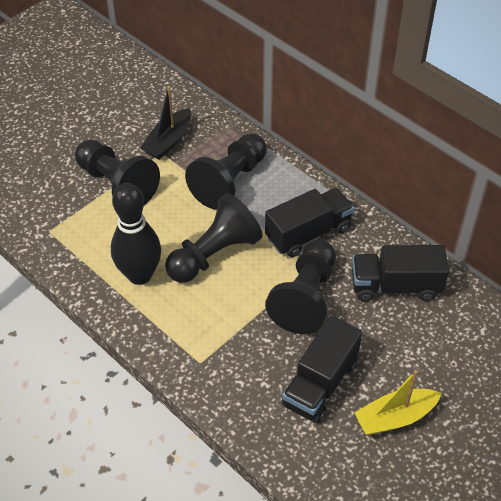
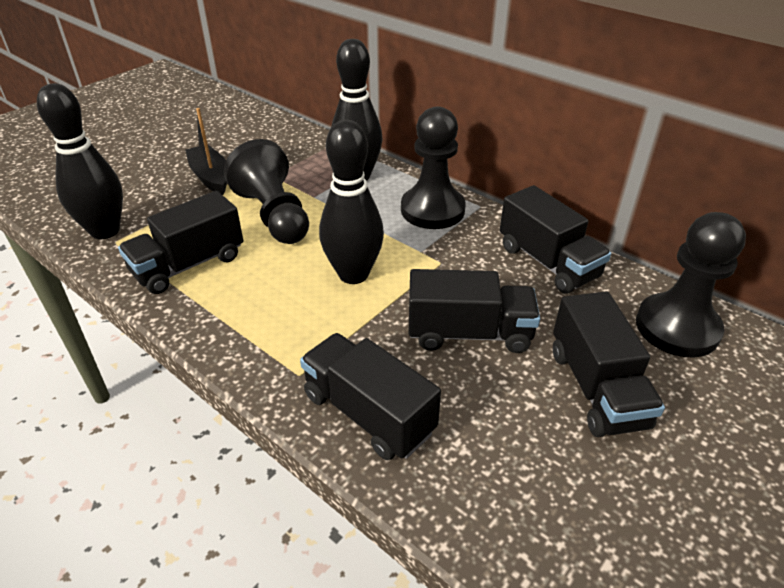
black bowling pin: [111,183,161,285] = 1 -> [37,83,123,239] [319,120,384,284] [331,39,383,181] = 3
black pawn: [75,140,160,205] [165,193,263,283] [185,133,267,209] [265,240,336,334] = 4 -> [224,139,309,244] [401,106,466,229] [636,212,746,357] = 3
black truck: [265,188,354,257] [282,316,362,423] [352,245,449,302] = 3 -> [118,191,243,294] [300,333,441,460] [408,269,540,353] [500,185,611,294] [553,291,665,437] = 5
yellow boat: [354,370,442,435] = 1 -> none = 0

